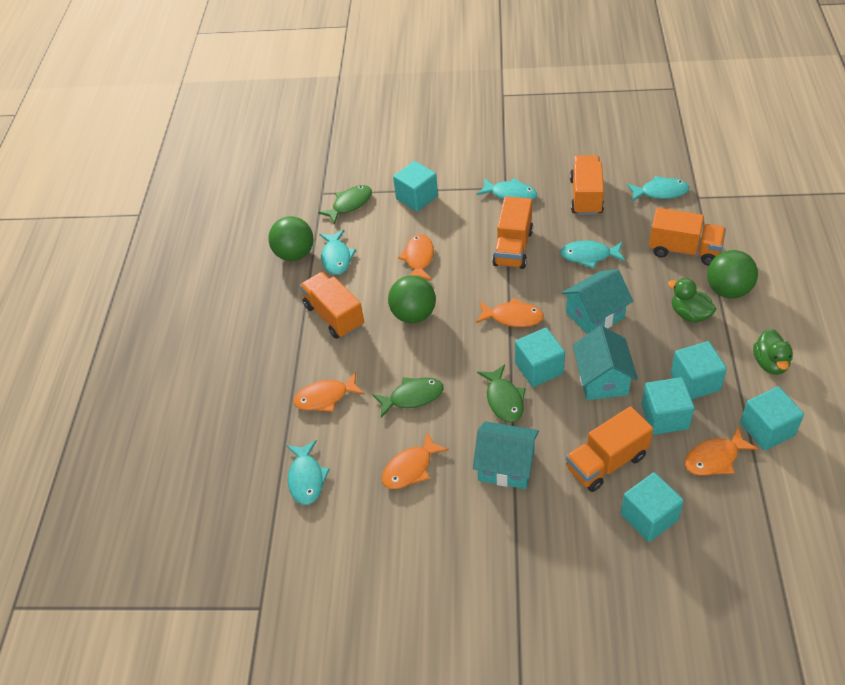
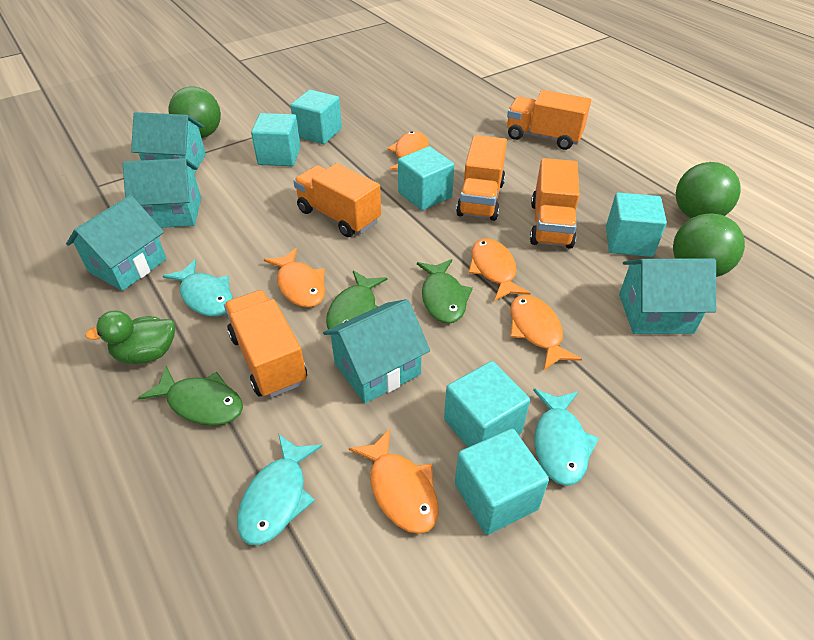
green duck: [668,278,716,323] [753,329,793,375] = 2 -> [85,310,175,364] = 1
turquoise fish: [286,440,330,505] [319,230,356,275] [477,178,537,200] [560,240,625,269] [627,176,689,201] = 5 -> [163,259,233,317] [237,434,322,545] [533,389,599,486] = 3
turquoise house: [473,421,539,489] [561,269,633,334] [573,325,638,400] = 3 -> [66,195,167,291] [123,158,201,228] [131,112,206,174] [323,299,430,404] [619,258,716,334] = 5

